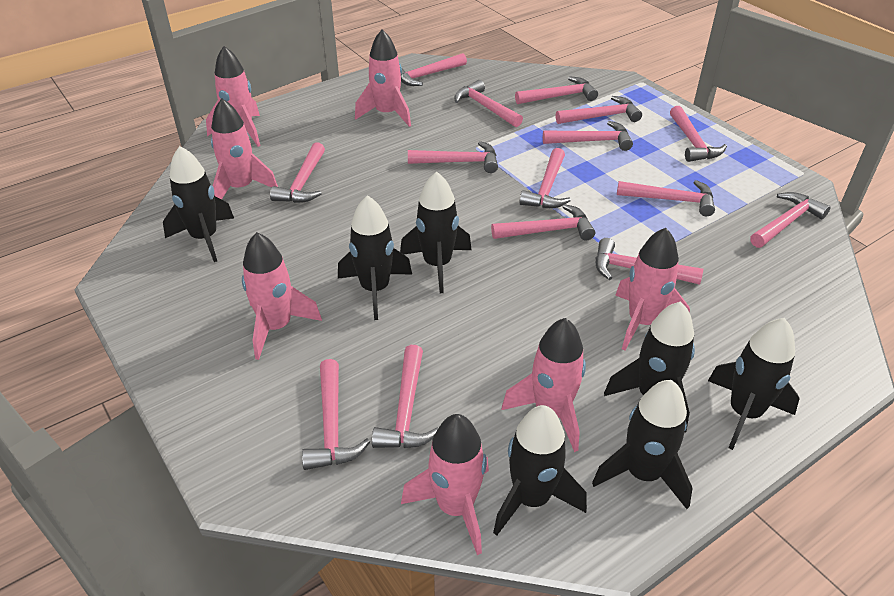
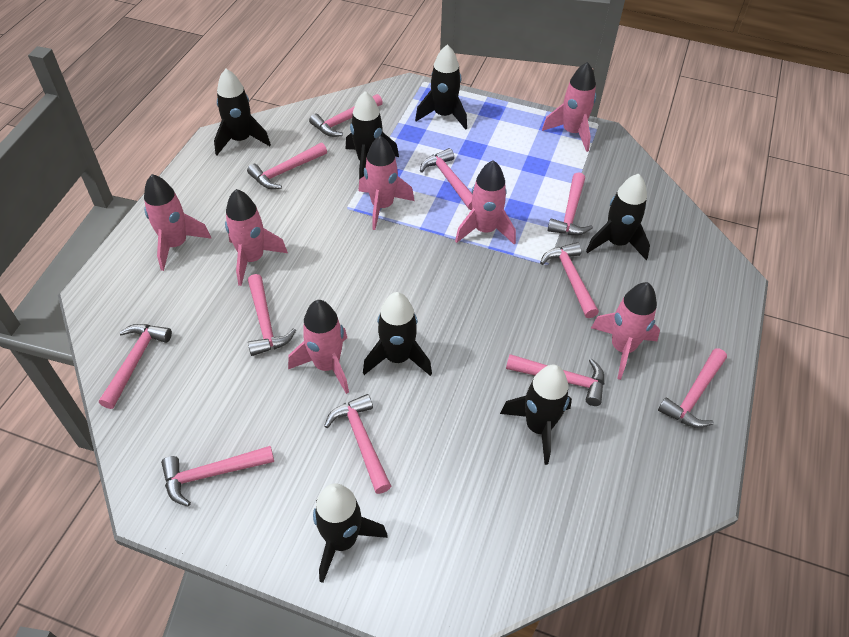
pink hammer: [270,142,325,203] [302,359,370,470] [372,345,438,448] [401,53,467,86] [408,141,498,173] [454,80,523,127] [491,204,595,241] [515,76,598,104] [520,148,571,208] [543,121,633,151] [556,96,642,124] [596,238,703,285] [617,180,715,216] [670,106,727,162] [750,192,831,248] = 15 -> [99,324,172,409] [161,446,274,507] [247,143,327,189] [248,274,296,356] [309,94,383,137] [324,394,391,494] [420,148,472,210] [506,354,604,406] [540,242,599,318] [547,172,593,235] [658,348,727,428] = 11

